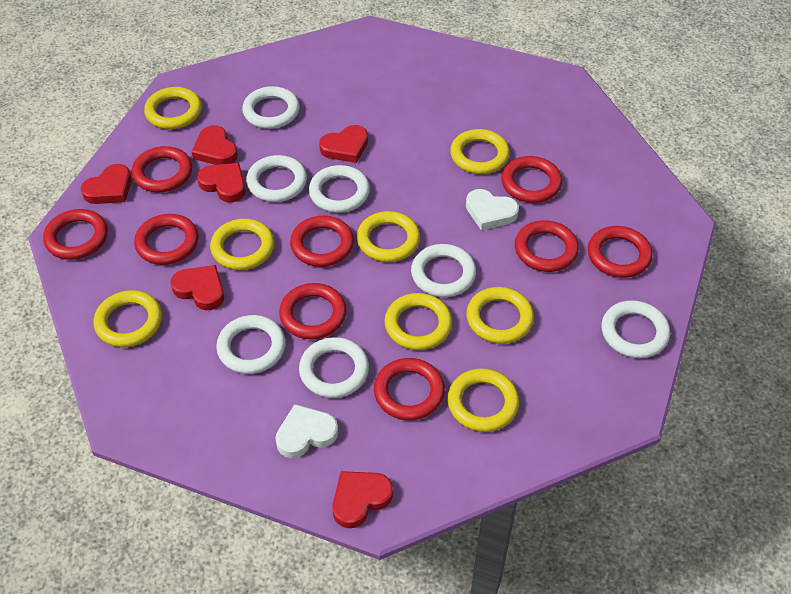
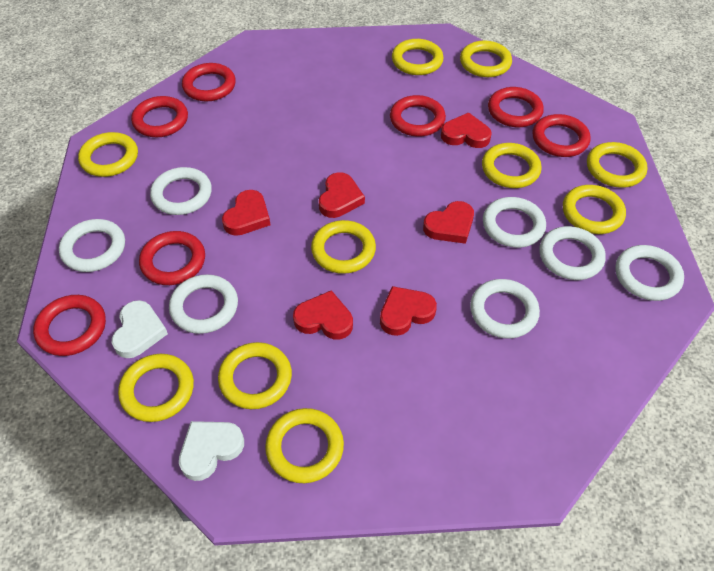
red ring: [43,209,108,260] [132,146,192,193] [134,214,199,265] [279,283,347,339] [290,216,354,267] [374,358,445,420] [501,156,562,203] [515,220,579,272] [588,226,653,278] = 9 -> [33,295,106,356] [131,96,188,137] [139,231,205,285] [182,63,236,101] [390,95,446,137] [488,87,544,127] [533,114,591,157] = 7
yellow ring: [94,290,162,347] [144,87,202,129] [210,219,274,270] [357,211,420,262] [384,293,452,350] [447,368,519,432] [450,129,510,174] [466,287,534,344] = 8 -> [78,132,138,177] [118,354,194,422] [218,342,292,409] [265,408,344,483] [311,220,376,274] [392,39,444,75] [460,41,512,77] [482,143,542,188] [563,185,626,234] [587,142,648,188] = 10

